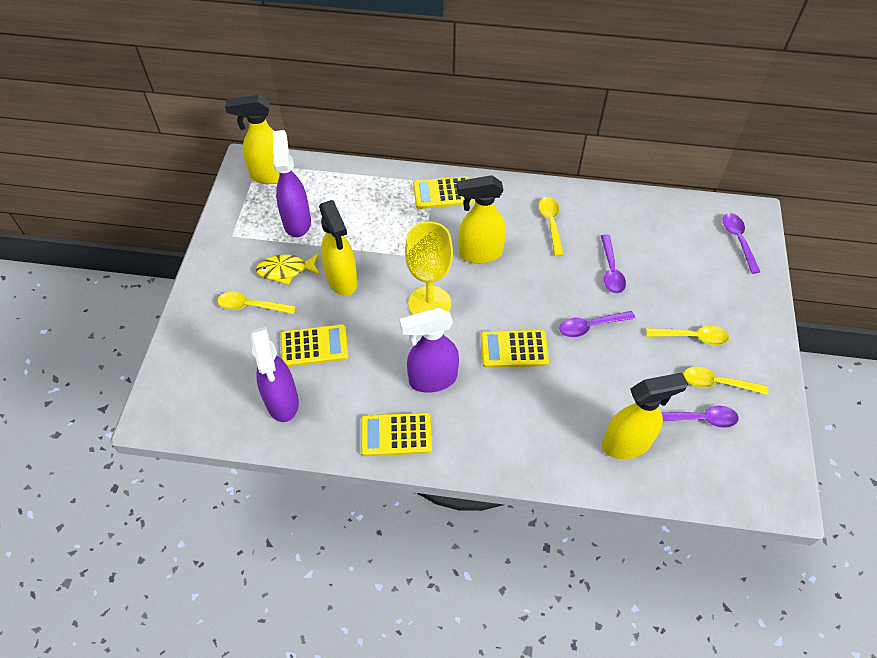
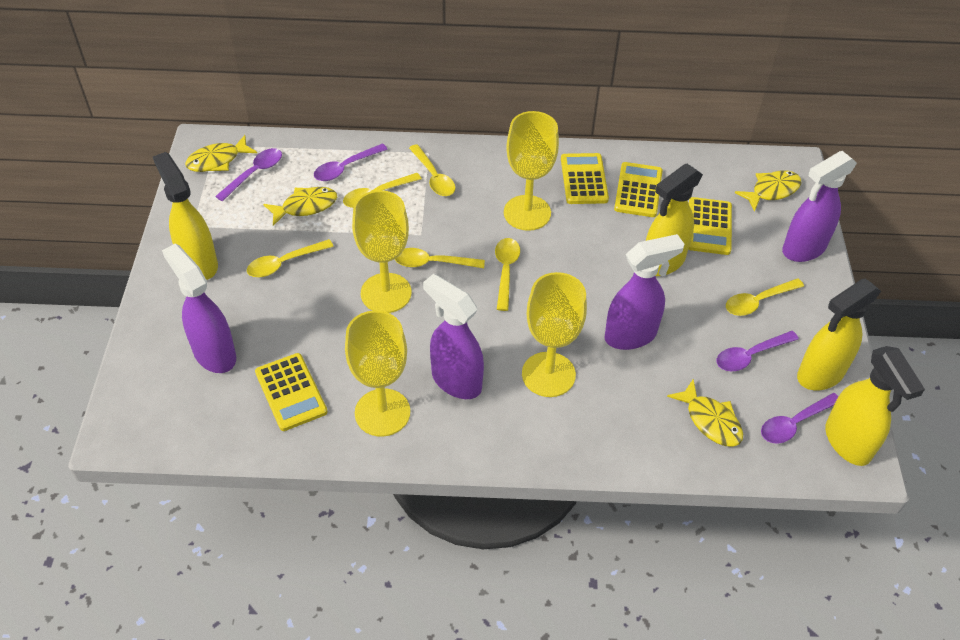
purple spray bottle: [251,327,299,422] [273,130,311,237] [400,308,459,393] = 3 -> [162,244,236,373] [423,274,484,399] [605,234,684,350] [782,151,857,262] = 4
yellow fish: [256,253,320,285] = 1 -> [185,135,257,172] [263,187,337,226] [667,379,743,447] [735,170,801,212] = 4
yellow goblet: [405,221,453,315] = 1 -> [345,310,410,437] [352,190,412,313] [504,111,559,231] [522,272,587,397] = 4
yellow spoon: [217,292,296,314] [539,197,564,256] [646,326,729,345] [683,367,768,395] = 4 -> [247,239,334,277] [343,173,422,208] [395,248,485,268] [409,144,455,196] [495,238,520,311] [726,278,804,316] = 6

